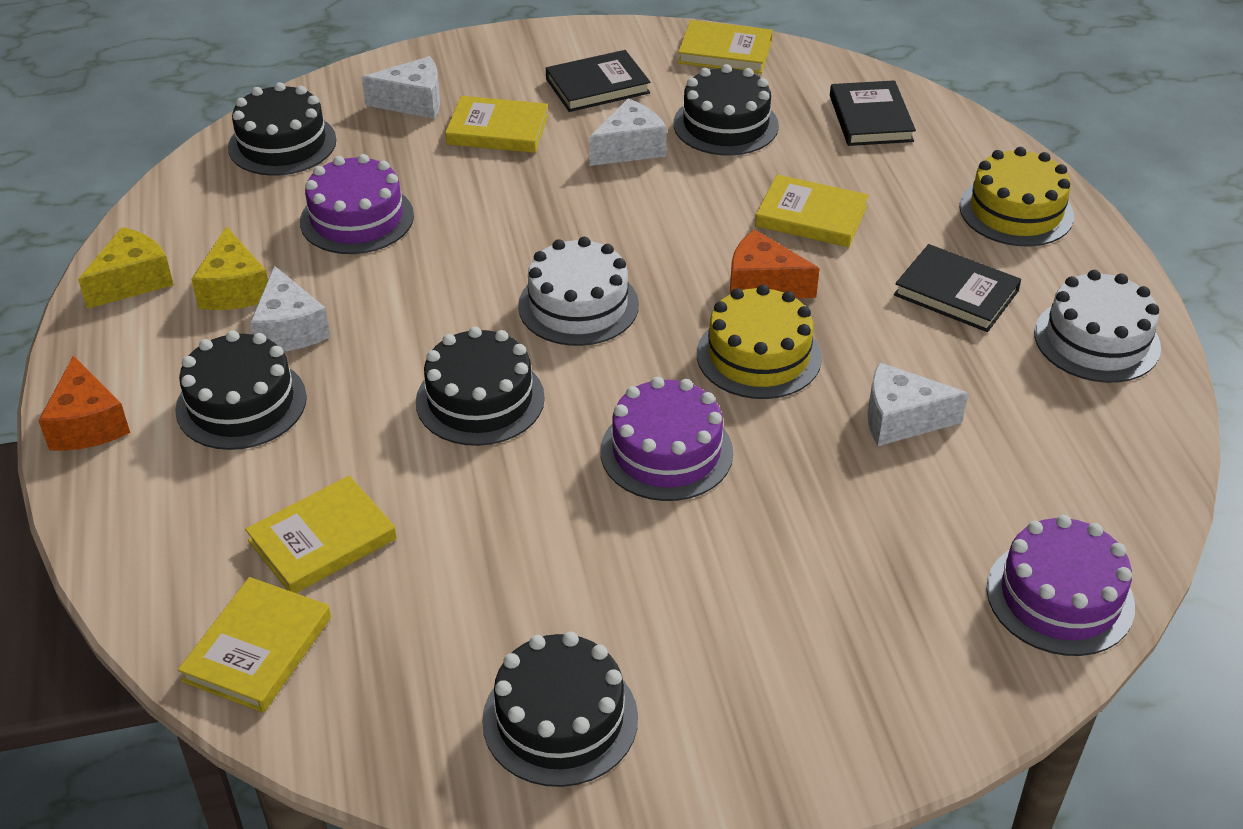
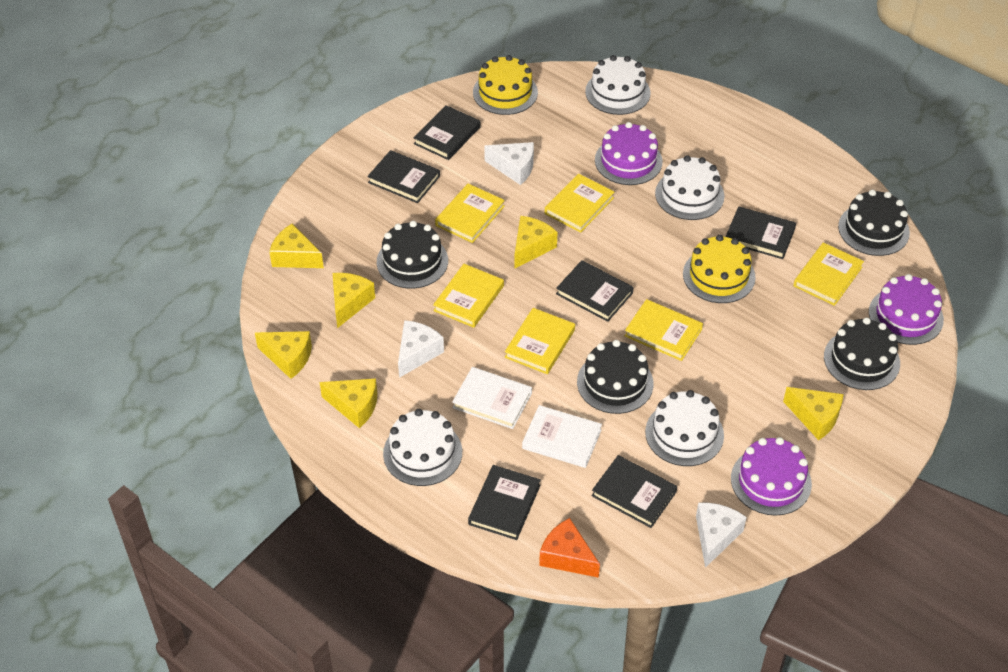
black book: [546,50,650,112] [830,80,916,146] [894,244,1021,332] = 3 -> [367,150,440,203] [414,105,481,160] [468,465,541,540] [556,260,634,322] [592,455,677,528] [726,206,796,259] = 6
black cake: [175,330,307,450] [228,82,336,176] [416,326,545,446] [482,632,638,787] [673,64,779,156] = 5 -> [377,221,448,289] [577,340,654,414] [824,317,900,390] [838,190,910,256] = 4
orange cheese: [38,355,130,451] [730,229,820,298] = 2 -> [539,518,600,578] = 1
white book: none = 0 -> [452,367,532,429] [522,405,602,468] = 2
white cake: [518,237,639,346] [1034,270,1161,383] = 2 -> [383,409,462,486] [585,55,651,115] [645,390,724,466] [655,155,725,220] = 4
white cheese: [250,266,330,352] [362,56,440,119] [589,99,667,166] [868,362,968,446] = 4 -> [398,320,444,378] [484,142,534,185] [696,503,747,568] = 3
yellow book: [178,577,331,713] [245,475,397,593] [445,96,549,153] [678,20,773,74] [755,175,869,247] = 5 -> [433,264,504,328] [435,184,505,243] [505,308,575,374] [545,174,614,233] [625,299,703,361] [794,242,864,306] = 6
yellow cheese: [78,227,174,309] [191,226,268,310] = 2 -> [255,331,312,379] [269,224,324,268] [320,378,377,428] [333,273,375,328] [515,216,557,268] [783,387,844,440] = 6

